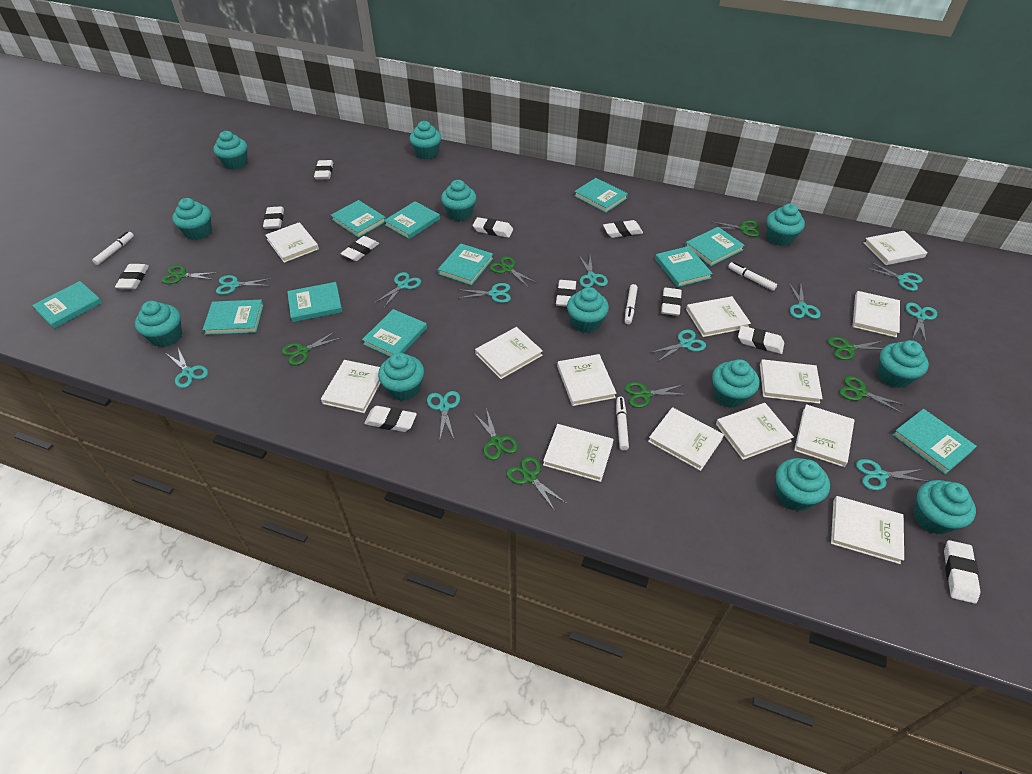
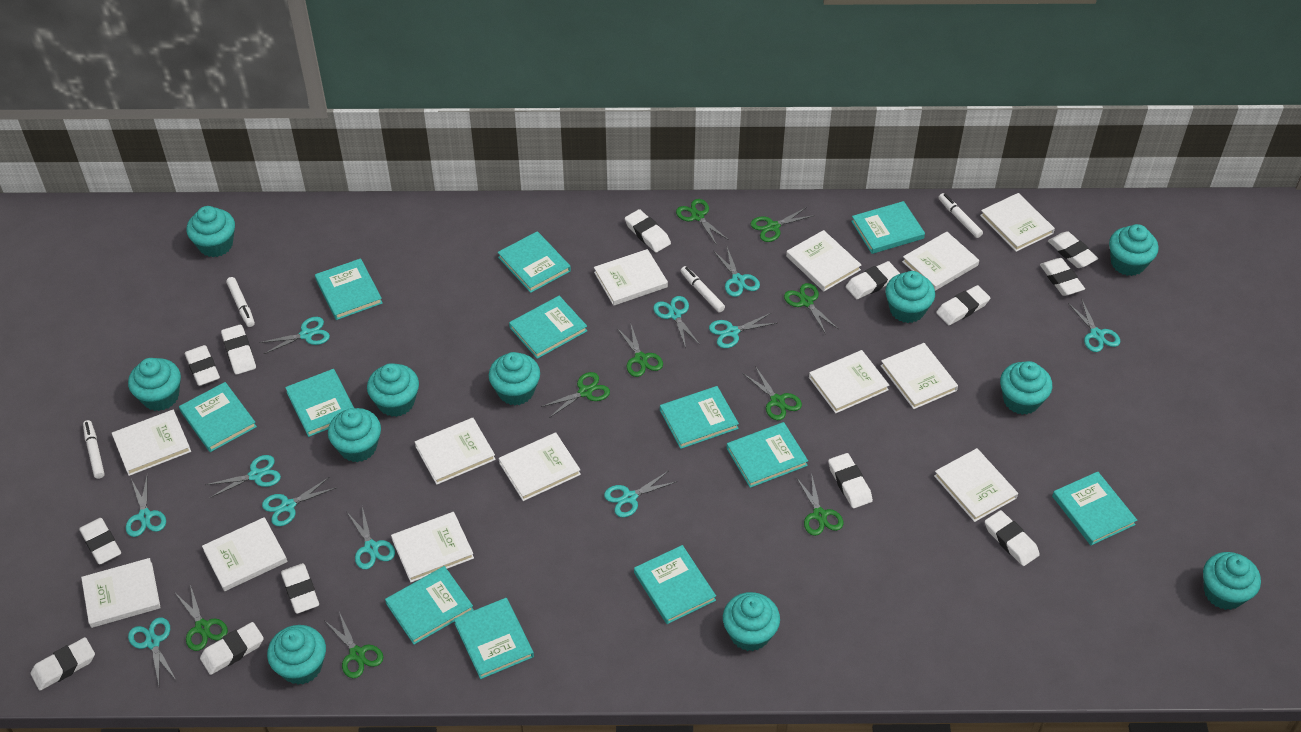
turquoise book: [32,281,102,329] [203,300,264,335] [287,282,342,322] [331,200,386,238] [362,309,427,357] [384,201,440,239] [438,243,493,285] [574,178,628,213] [655,246,713,287] [685,227,745,266] [893,409,977,474] = 11 -> [179,382,257,452] [285,369,354,437] [315,258,383,320] [385,566,474,645] [454,598,534,679] [498,231,571,293] [509,296,587,359] [634,545,716,624] [660,386,739,449] [727,422,808,488] [851,201,925,254] [1052,472,1137,545] = 12
turquoise cupcake: [135,301,182,347] [172,198,212,240] [213,131,247,170] [378,353,424,401] [409,121,441,159] [441,180,476,221] [567,287,609,333] [712,359,759,408] [767,204,805,246] [776,458,830,511] [877,340,929,388] [913,480,976,534] = 12 -> [128,358,181,411] [187,206,235,257] [267,625,326,685] [328,408,381,462] [367,363,419,417] [489,352,540,405] [723,592,780,651] [886,271,935,323] [1000,361,1052,415] [1109,224,1159,276] [1203,552,1261,610] = 11
white eraser: [115,264,149,289] [263,206,284,229] [314,160,333,180] [341,236,379,261] [364,406,417,432] [473,217,513,238] [556,280,576,307] [603,220,643,238] [661,288,682,316] [738,326,784,354] [944,540,980,604] = 11 -> [30,637,95,691] [79,518,121,565] [185,345,220,386] [200,622,264,675] [221,325,256,374] [281,563,319,614] [625,209,671,253] [828,453,873,508] [846,261,900,299] [936,285,990,325] [985,510,1040,566] [1040,258,1085,296] [1048,231,1098,268] = 13

